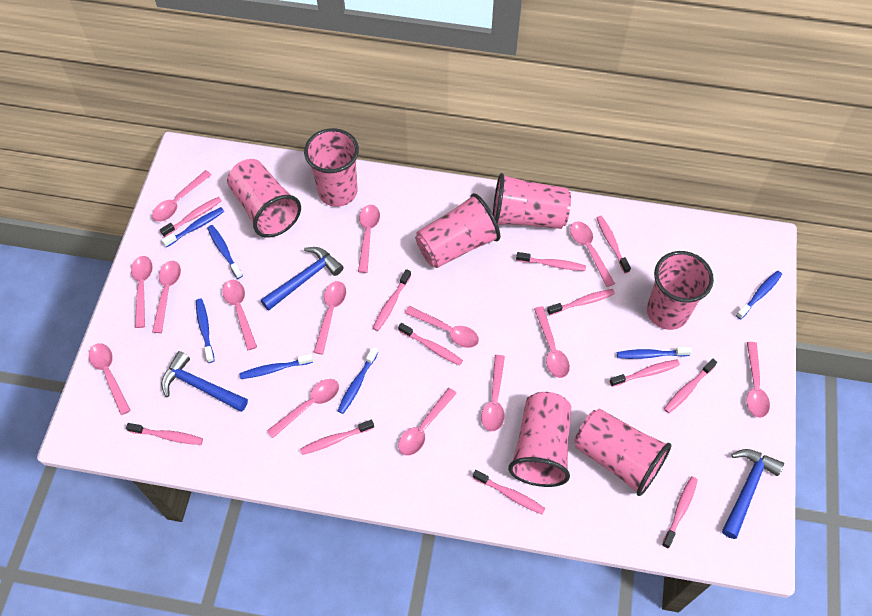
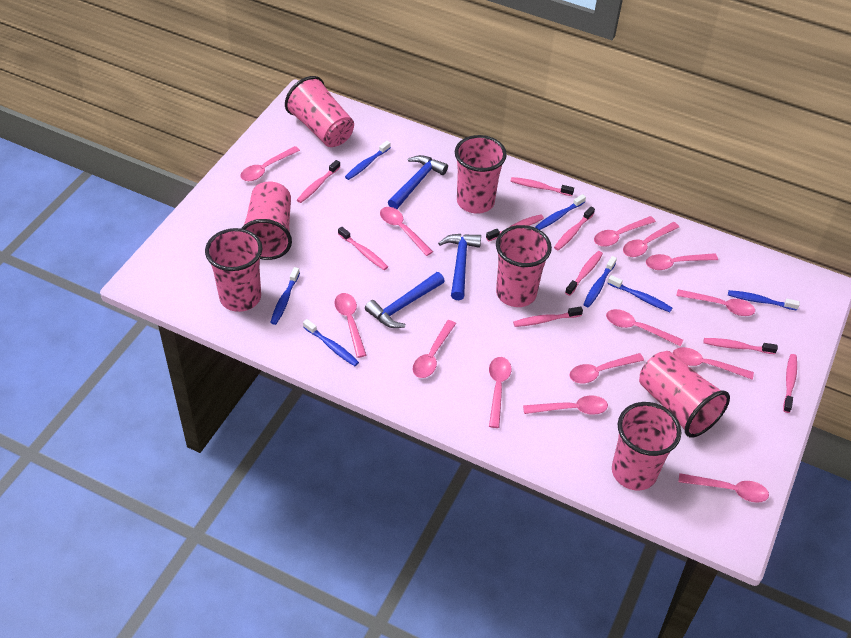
pink toothbrush: [126,423,203,445] [160,197,222,237] [300,420,374,455] [373,269,411,331] [398,323,463,366] [473,470,546,515] [516,252,586,271] [547,289,615,315] [596,216,631,273] [610,360,680,387] [662,476,698,548] [664,358,717,413] = 12 -> [297,160,340,203] [338,226,388,270] [486,214,544,241] [510,177,574,196] [513,307,583,327] [554,207,595,251] [565,251,603,296] [704,338,778,354] [783,354,797,413] = 9

